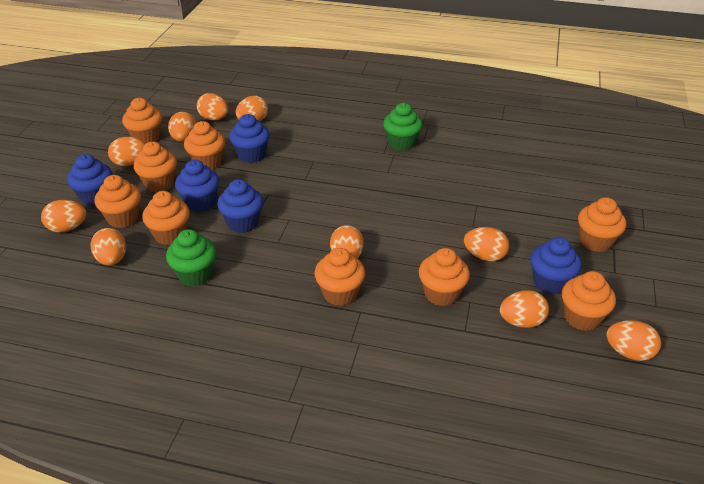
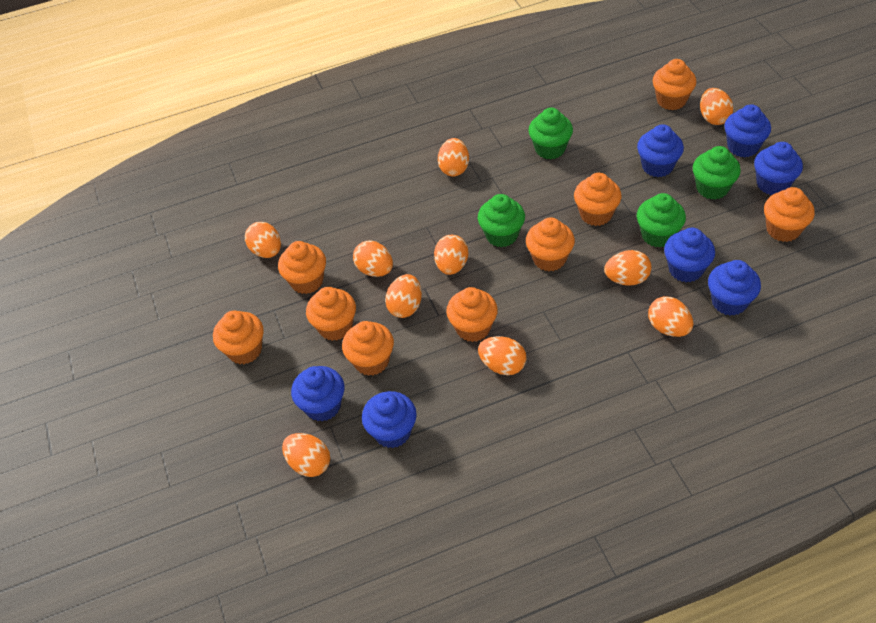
blue cupcake: [67,154,112,206] [175,160,219,212] [217,179,263,233] [229,114,270,163] [530,237,581,295] = 5 -> [291,366,345,421] [362,391,417,448] [637,124,684,177] [664,228,715,282] [708,260,761,316] [724,104,771,157] [754,142,803,195] = 7
green cupcake: [166,229,216,286] [383,103,423,151] = 2 -> [478,194,525,247] [528,108,573,159] [637,193,686,247] [693,146,741,200] = 4

